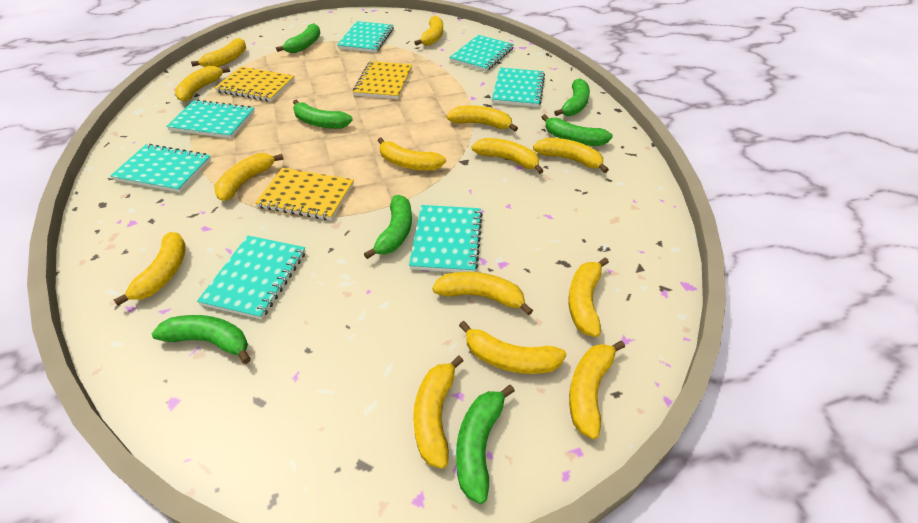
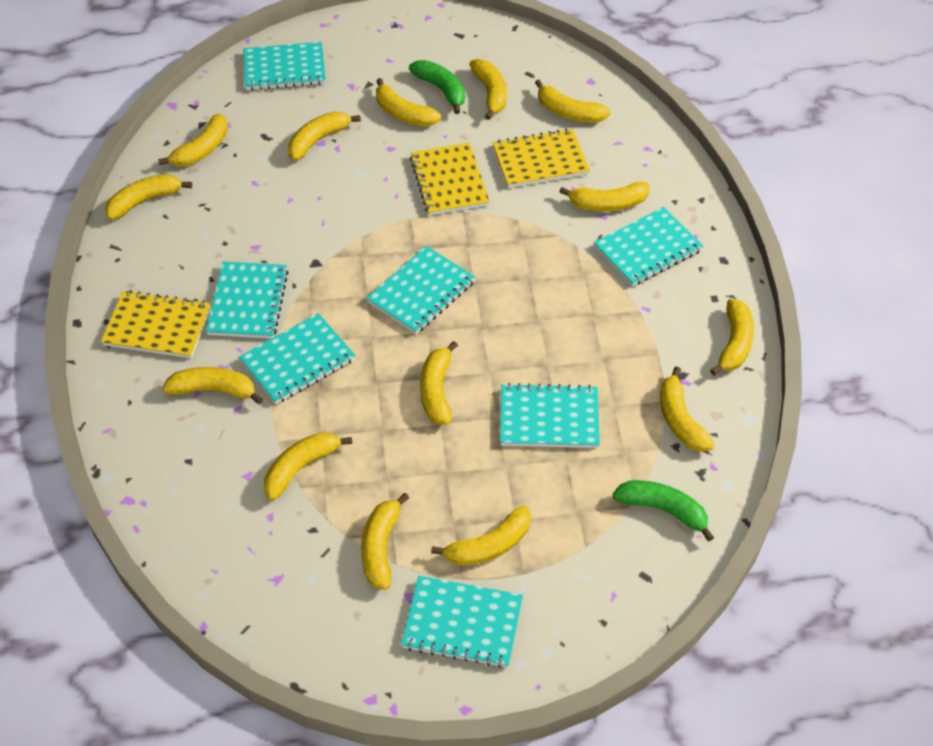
green banana: [152,315,251,364] [276,23,320,53] [293,100,353,129] [364,195,412,259] [456,385,515,504] [541,114,613,146] [554,78,590,116] = 7 -> [409,60,465,114] [613,480,714,542] = 2

